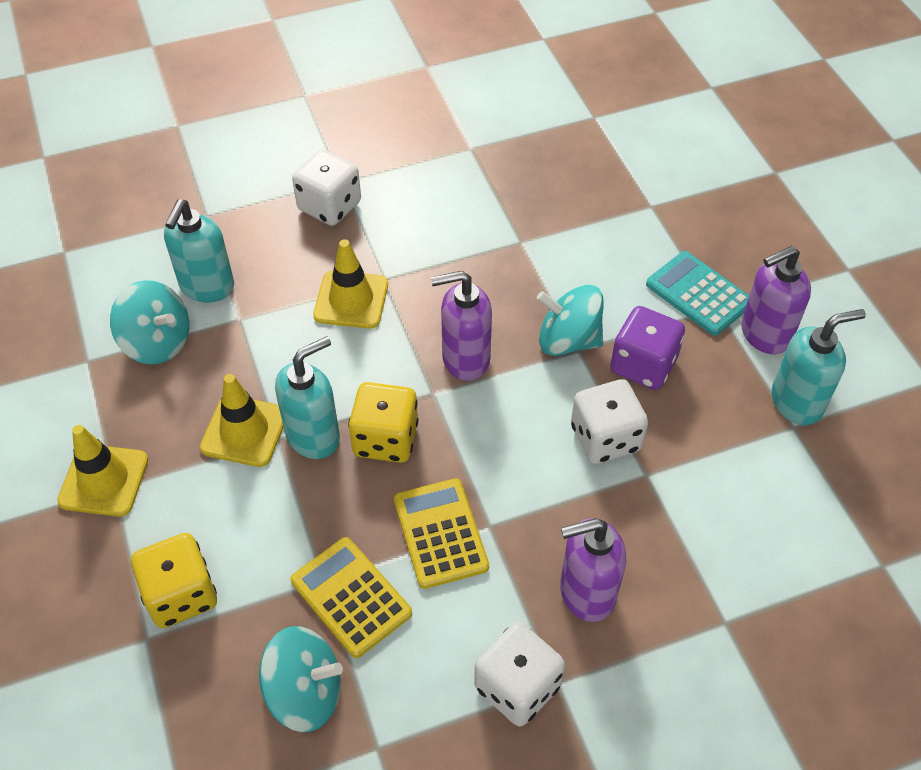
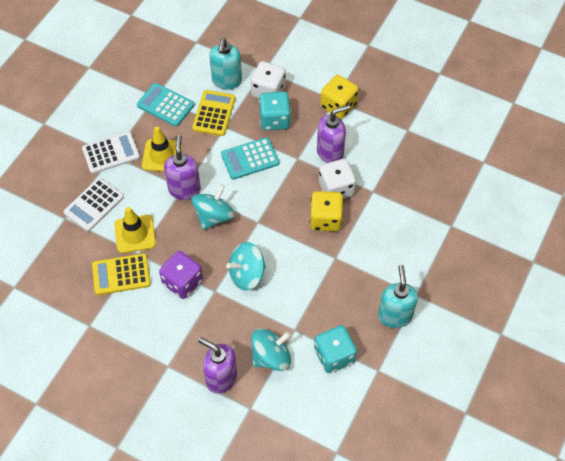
turquoise calculator: [646,251,749,336] = 1 -> [137,83,195,127] [221,137,279,180] = 2
turquoise dice: none = 0 -> [259,92,291,131] [314,325,357,373] = 2
turquoise soap dispenser: [164,199,234,302] [275,336,340,459] [772,309,866,425] = 3 -> [209,37,242,90] [378,265,418,328] = 2
white calculator: none = 0 -> [63,178,124,232] [82,131,140,174] = 2
white dice: [292,149,361,226] [474,622,565,726] [571,379,648,464] = 3 -> [251,61,286,98] [319,159,356,199] = 2
yellow traffic cone: [57,425,148,517] [200,374,284,467] [313,239,388,329] = 3 -> [114,207,156,253] [142,127,182,172] = 2

